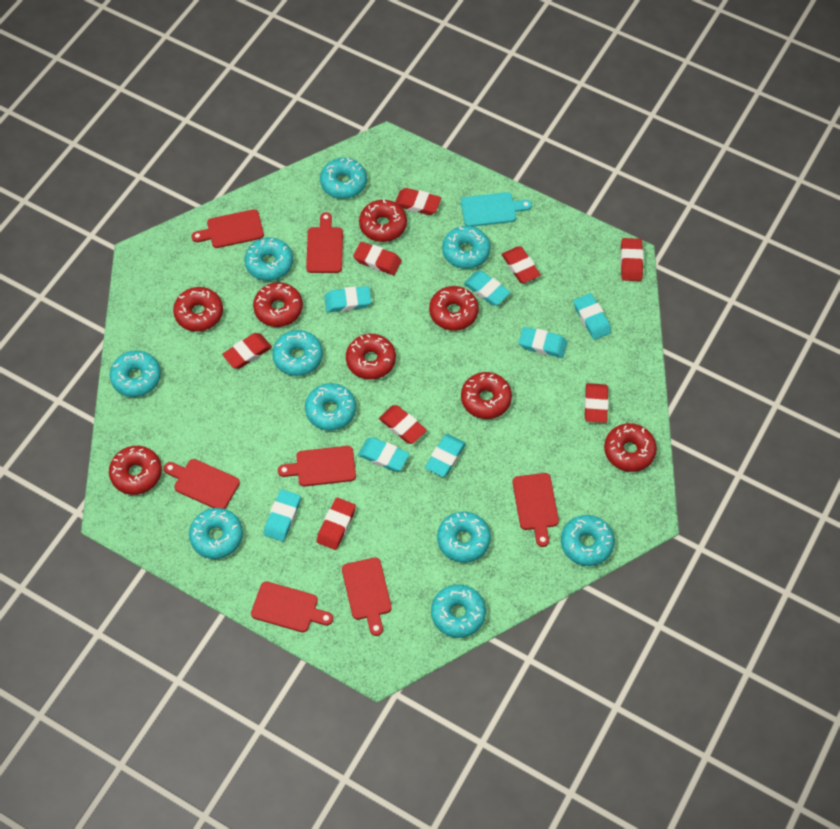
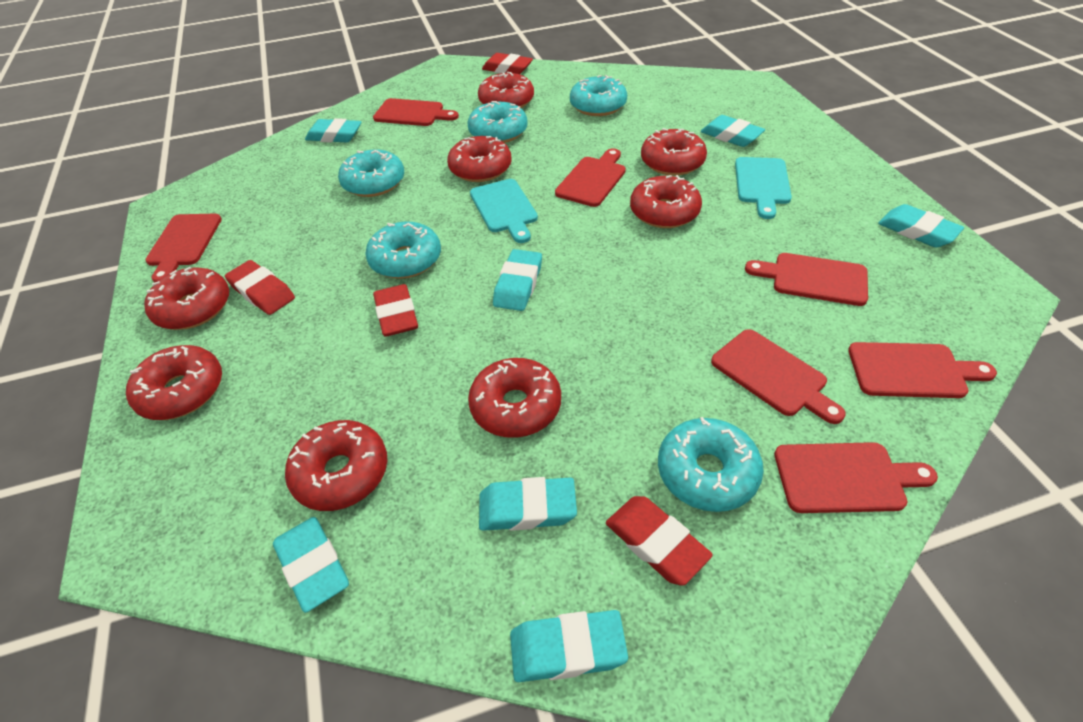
red eraser: [222,333,272,369] [317,498,356,550] [353,242,402,275] [379,405,427,444] [395,188,441,215] [501,246,541,283] [584,383,609,423] [620,238,644,281] = 8 -> [225,260,295,315] [373,284,418,337] [482,53,533,74] [606,496,713,586] = 4
turquoise cutting board: [461,192,532,227] = 1 -> [470,179,538,243] [735,157,792,219] = 2
turquoise donut: [110,351,161,397] [189,508,243,559] [244,237,293,281] [272,330,323,376] [305,383,356,431] [320,158,367,199] [431,585,486,638] [437,512,491,563] [442,226,491,269] [561,515,615,566] = 10 -> [338,150,404,197] [365,221,441,279] [468,101,528,143] [570,75,627,116] [658,417,764,512] = 5

